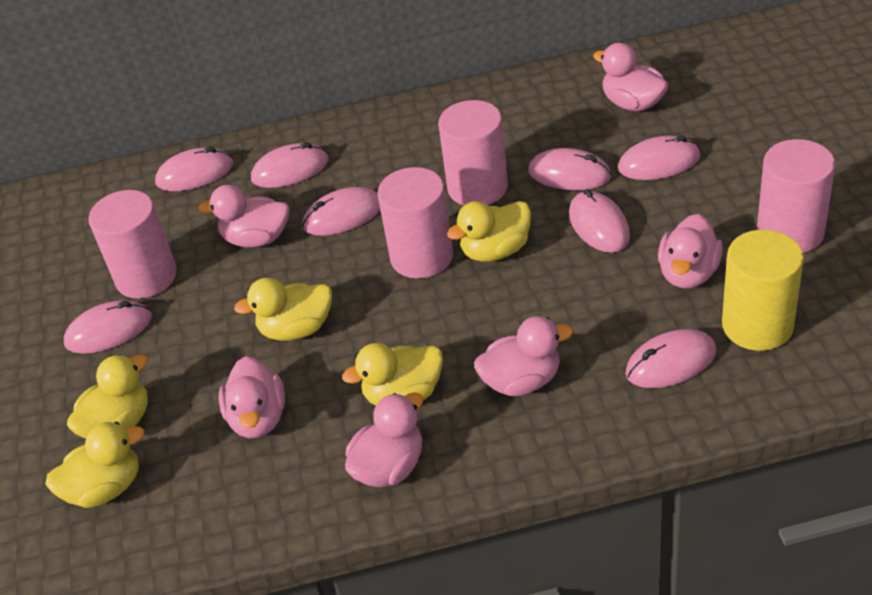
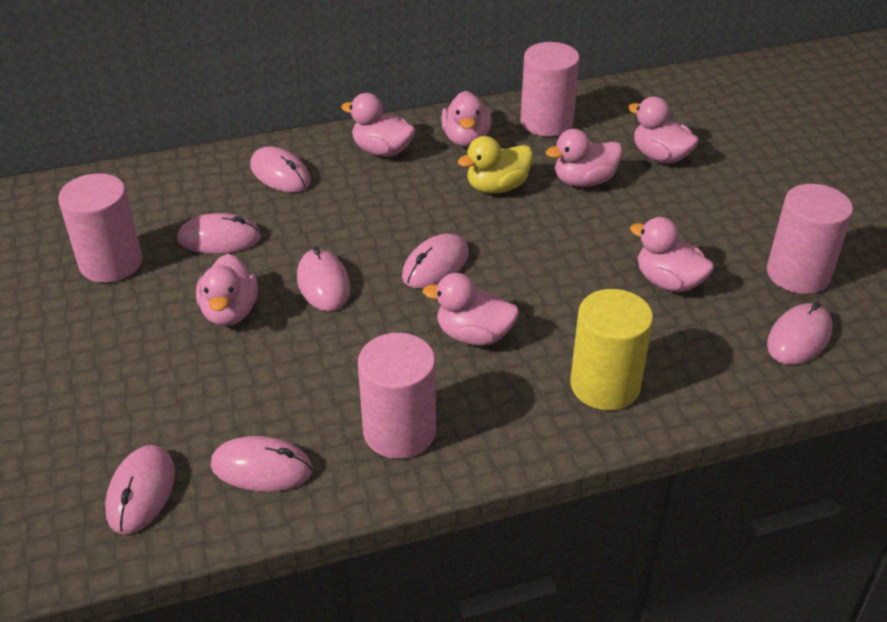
pink duck: [198,185,289,247] [219,356,285,438] [345,392,423,487] [474,316,573,396] [593,43,669,111] [658,214,723,288] = 6 -> [196,254,258,326] [341,93,416,157] [422,273,519,346] [441,91,491,147] [546,129,623,187] [628,96,699,164] [630,217,714,292] = 7
pink mouse: [64,300,152,354] [155,147,233,191] [251,142,329,188] [302,187,380,236] [528,148,612,190] [569,189,630,253] [618,136,701,180] [625,329,716,388] = 8 -> [105,445,175,534] [177,213,261,254] [211,436,313,492] [250,146,311,193] [297,246,350,311] [402,234,469,289] [767,302,832,365] = 7
yellow duck: [45,422,144,508] [67,354,148,439] [234,278,332,341] [342,343,443,405] [447,201,531,262] = 5 -> [458,136,533,194] = 1

